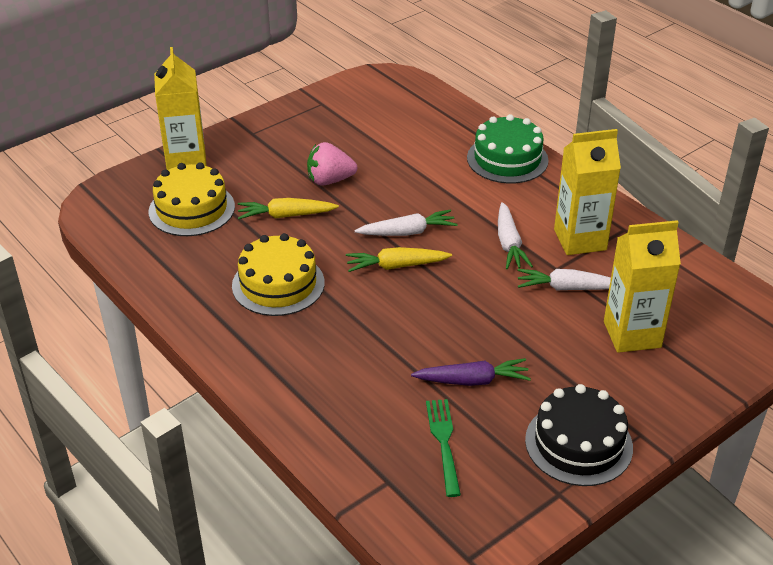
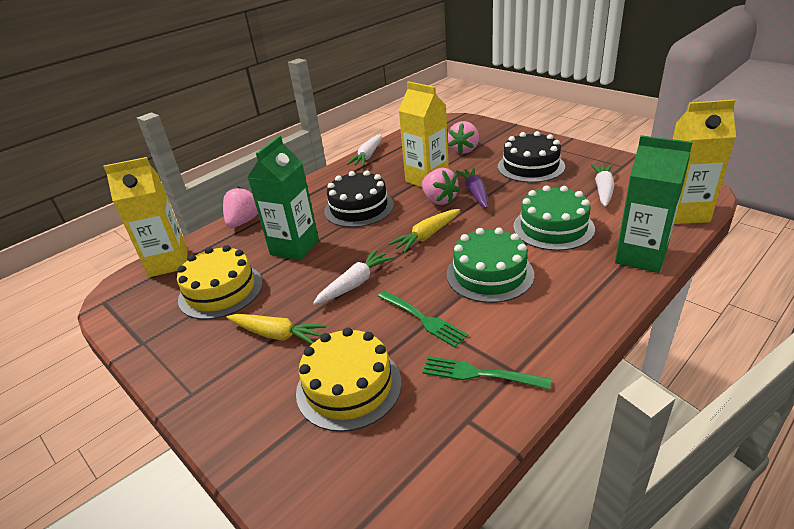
black cake: [525,384,633,486] = 1 -> [324,170,394,227] [498,131,565,183] = 2
green cake: [467,114,549,183] = 1 -> [446,228,534,303] [513,185,595,251] = 2
green carton: none = 0 -> [247,136,319,260] [615,135,693,273] = 2
green fork: [426,399,461,497] = 1 -> [377,290,468,347] [423,356,551,390] = 2
pink strawberry: [307,142,357,186] = 1 -> [223,186,258,228] [422,168,460,205] [448,121,479,154] = 3

